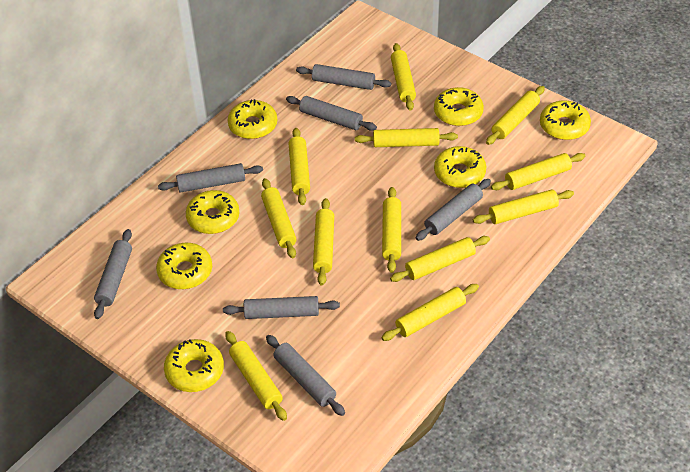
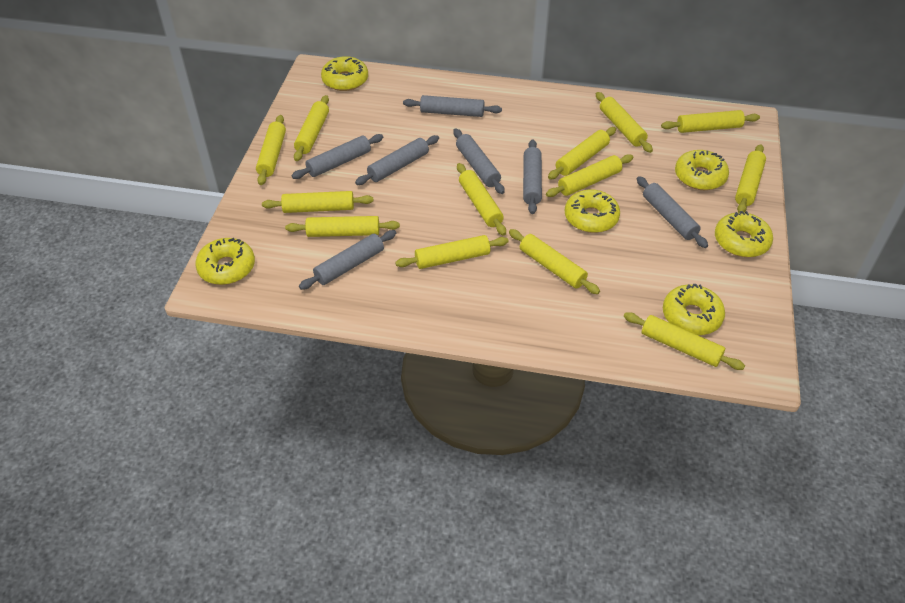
yellow donut: [156,243,212,289] [164,339,224,392] [186,190,239,234] [227,99,277,139] [434,87,484,126] [434,146,486,188] [540,101,591,140] = 7 -> [195,238,255,285] [321,56,368,91] [565,189,620,233] [663,284,725,335] [675,150,729,190] [715,211,773,257] = 6
yellow rolling pin: [225,331,287,421] [261,178,297,258] [289,128,310,205] [313,198,334,286] [355,128,458,147] [381,284,479,341] [382,187,401,273] [390,236,490,282] [391,43,416,110] [473,189,574,224] [486,86,545,145] [491,153,585,190] = 12 -> [256,115,286,185] [262,191,373,213] [285,216,400,237] [294,95,329,161] [395,235,509,269] [457,163,506,236] [509,229,600,294] [546,154,633,197] [548,127,616,179] [596,92,653,153] [624,312,745,370] [661,110,760,133] [735,144,766,212] = 13

